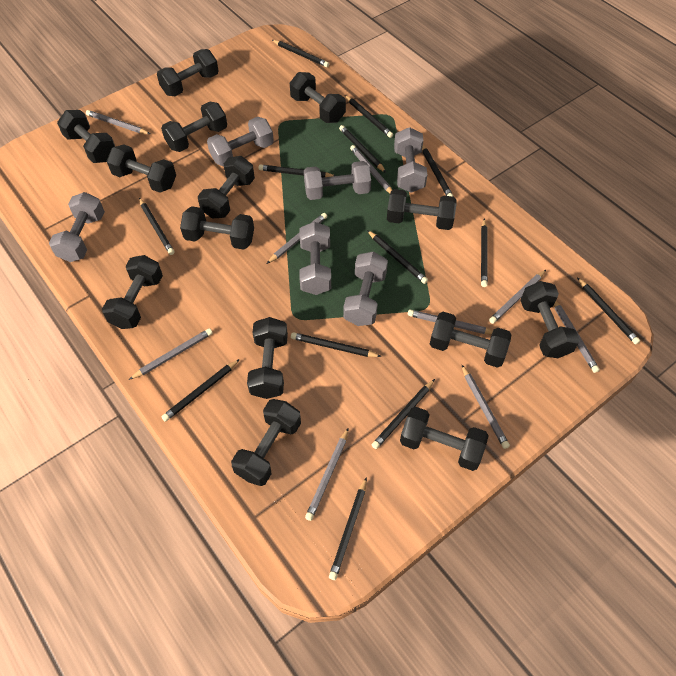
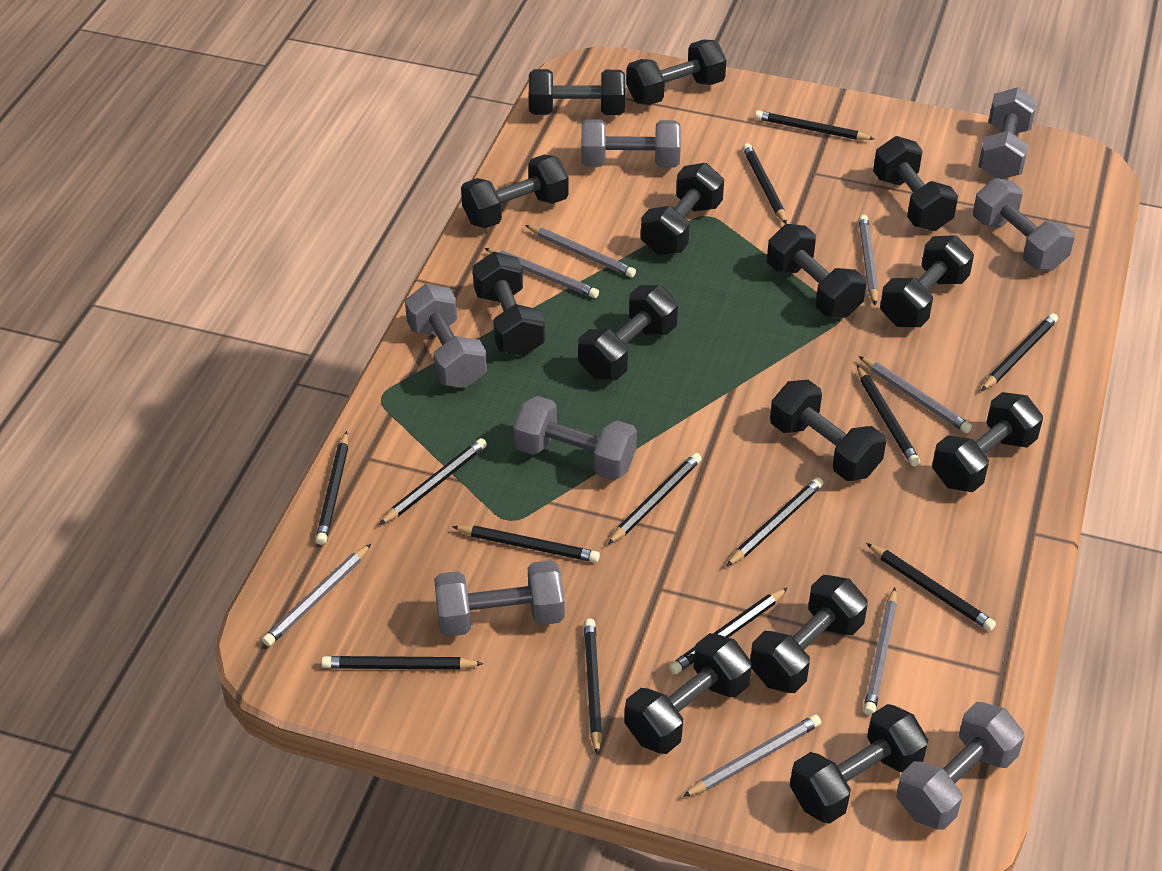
grey dumbbell: [49,192,105,262] [207,117,274,166] [300,222,331,295] [304,161,371,200] [343,251,388,326] [394,127,427,193] = 6 -> [405,284,487,388] [434,560,565,637] [513,396,637,480] [581,119,681,168] [897,702,1024,830] [973,178,1074,271] [978,87,1037,179] = 7
grey pencil: [86,110,150,134] [129,328,213,380] [267,213,327,264] [305,428,349,521] [350,145,392,193] [408,309,493,334] [461,364,510,449] [489,270,546,324] [554,301,600,373] = 9 -> [262,544,371,646] [485,248,599,298] [525,225,636,277] [683,714,821,797] [859,215,879,306] [859,356,972,433] [863,587,897,715] = 7

